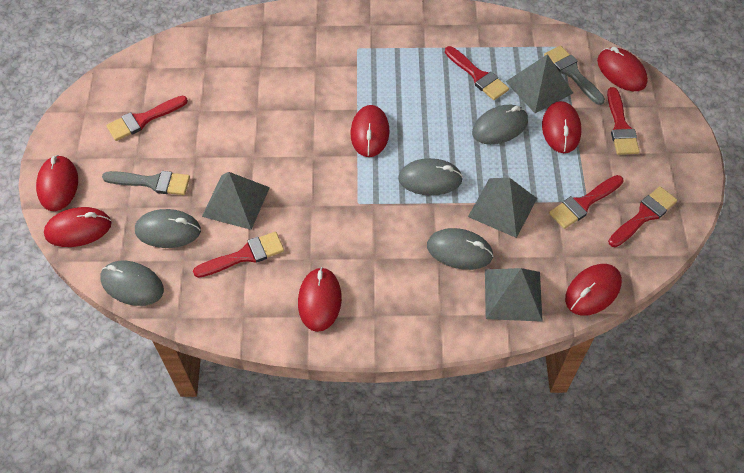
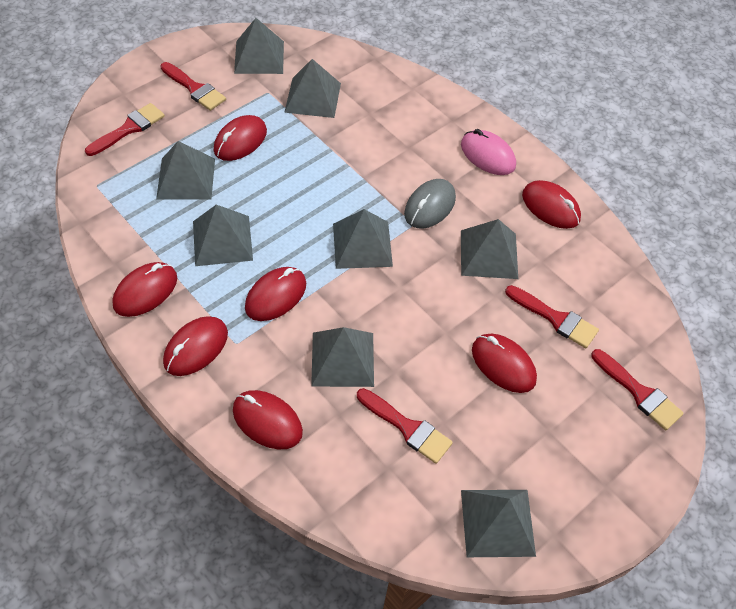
grey brush: [102,171,190,195] [544,45,605,105] = 2 -> none = 0
grey mouse: [101,261,164,306] [135,209,201,248] [398,158,463,196] [427,228,494,270] [472,105,528,145] = 5 -> [404,179,456,229] = 1
grey pyramid: [202,172,270,230] [468,178,537,238] [485,268,543,322] [506,54,573,113] = 4 -> [156,141,215,199] [193,205,253,266] [234,18,284,74] [284,59,341,118] [311,327,374,387] [333,209,393,269] [461,219,518,279] [461,490,536,557] = 8
pink mouse: none = 0 -> [461,129,516,175] = 1
red brush: [106,95,188,141] [193,231,284,278] [445,46,509,100] [549,175,623,229] [607,87,640,155] [608,186,678,247] = 6 -> [85,103,165,156] [160,62,226,111] [357,388,453,464] [505,285,599,348] [591,349,684,430] = 5

